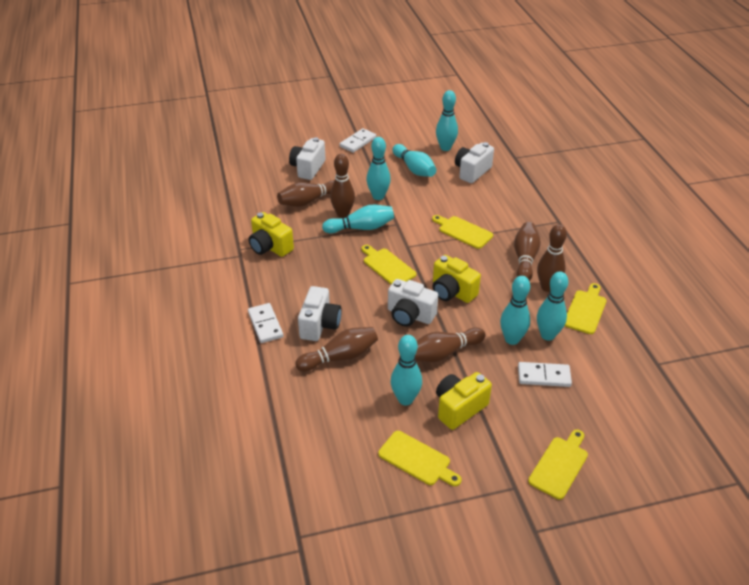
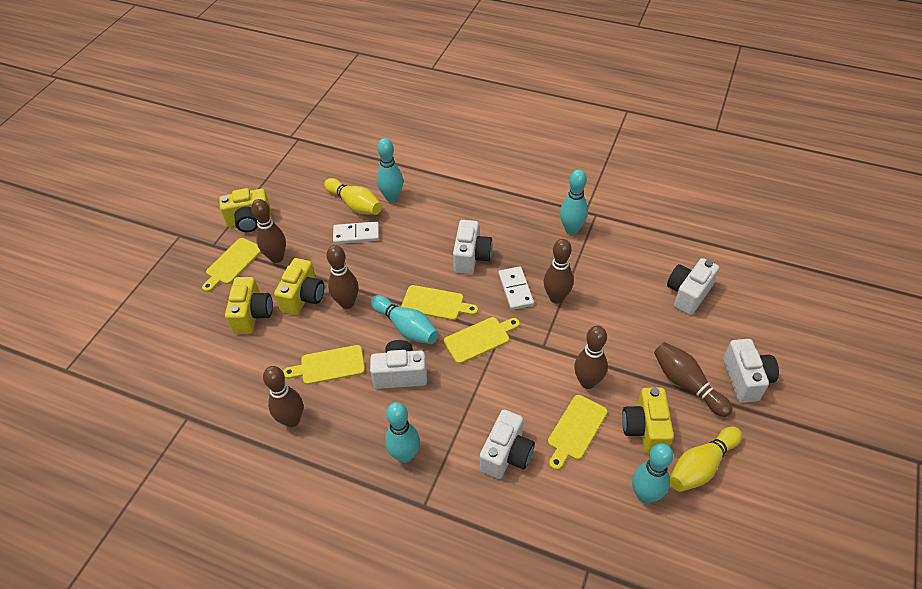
turquoise bowling pin: [322,205,394,234] [366,137,391,200] [391,335,422,405] [392,144,436,177] [436,90,458,151] [500,276,530,345] [537,271,568,341] = 7 -> [371,295,438,344] [377,138,403,202] [385,402,420,463] [560,170,588,235] [632,443,673,503] = 5
white camera: [289,137,326,180] [298,286,342,341] [388,279,438,327] [455,142,494,183] = 4 -> [370,340,427,389] [453,220,493,274] [480,410,535,479] [667,258,719,315] [723,339,779,403] = 5
white domino: [248,303,283,343] [340,128,376,153] [518,362,572,387] = 3 -> [333,221,379,244] [498,266,534,310] = 2
yellow bowling pin: none = 0 -> [324,178,382,215] [670,427,742,492] = 2
yellow camera: [249,212,294,257] [433,255,481,303] [436,372,492,430] = 3 -> [219,188,271,232] [225,277,273,334] [274,258,324,315] [622,387,674,454] = 4

